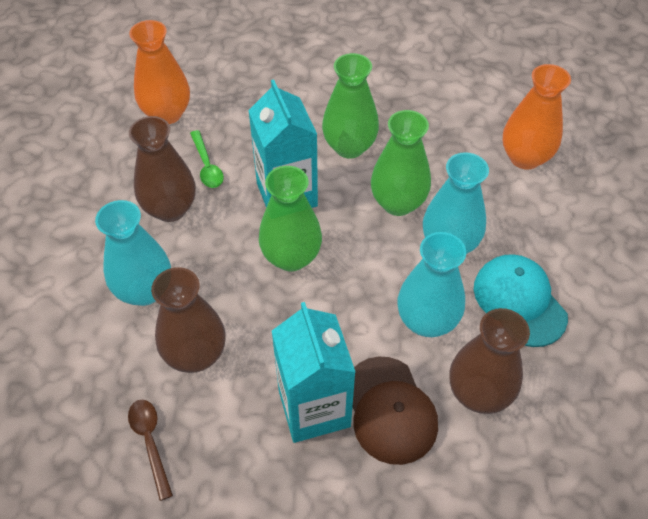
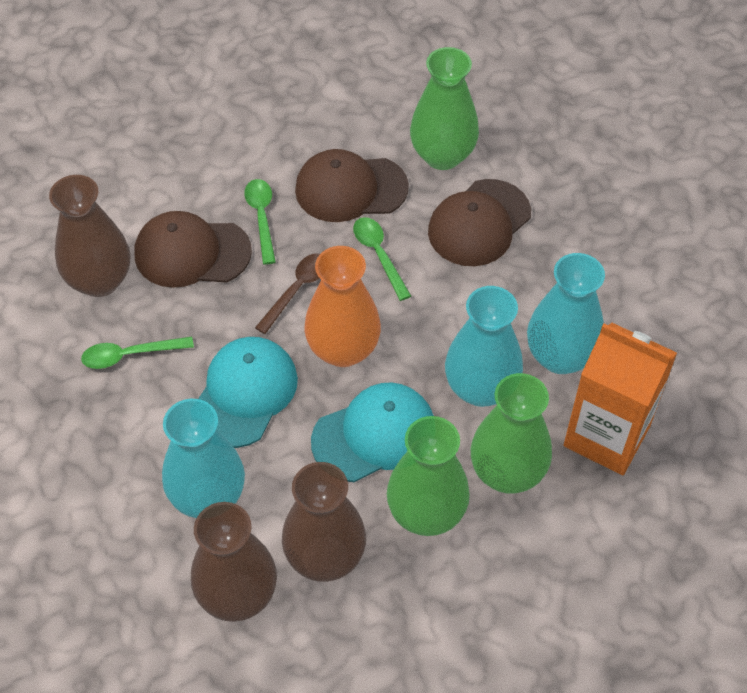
brown cap: [353,357,438,465] = 1 -> [135,211,252,288] [295,149,409,222] [428,179,531,266] = 3
green spoon: [190,130,224,188] = 1 -> [81,337,194,369] [244,179,276,265] [353,217,411,301] = 3
orange carton: none = 0 -> [564,323,677,475] = 1
orange vase: [129,20,190,124] [503,64,571,170] = 2 -> [304,246,381,367] = 1
turquoise cap: [474,254,568,347] = 1 -> [198,337,298,448] [311,382,434,482] = 2
turquoise carton: [248,79,318,208] [272,302,355,443] = 2 -> none = 0

